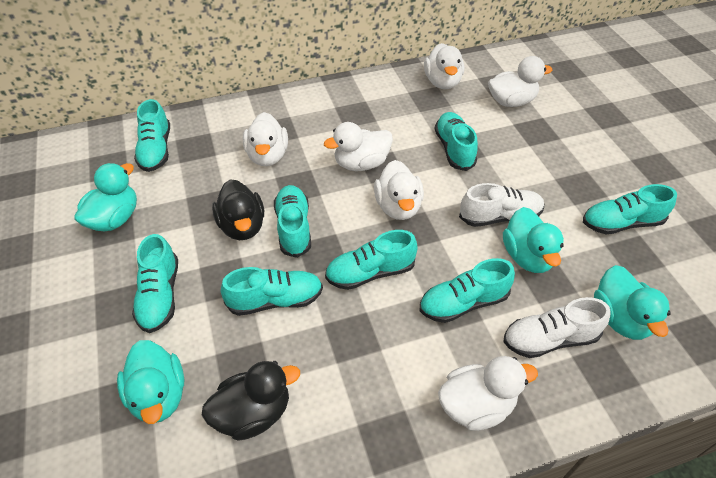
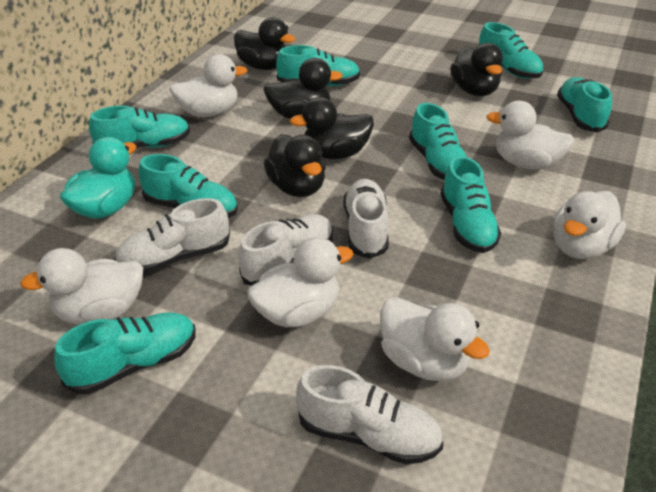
black duck: [202,361,300,441] [212,179,264,240] = 2 -> [234,17,295,70] [263,58,343,119] [264,134,326,197] [290,97,374,159] [450,43,503,96] = 5
turquoise duck: [74,163,137,231] [117,340,184,424] [503,207,564,273] [594,265,671,340] = 4 -> [60,137,136,219] = 1
white shoe: [459,183,545,227] [504,297,610,358] = 2 -> [114,198,230,274] [238,214,333,286] [296,365,444,464] [344,179,389,259] = 4

